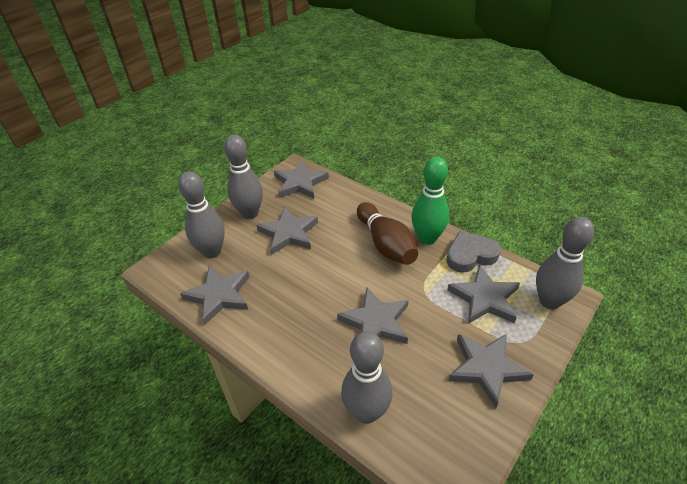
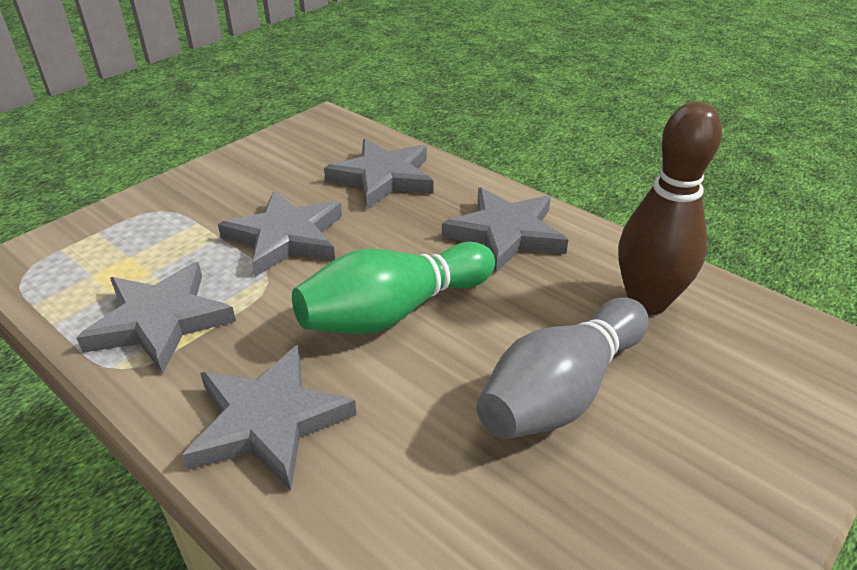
grey bowling pin: [178,171,225,258] [224,135,263,219] [341,331,392,424] [536,217,594,310] = 4 -> [476,297,649,439] = 1
grey heart: [446,231,501,273] = 1 -> none = 0
grey star: [180,266,250,325] [256,207,318,255] [274,160,329,199] [337,288,408,344] [447,265,520,324] [449,334,534,408] = 6 -> [76,262,236,374] [182,345,357,491] [218,191,342,277] [324,139,433,209] [442,188,568,273] = 5

